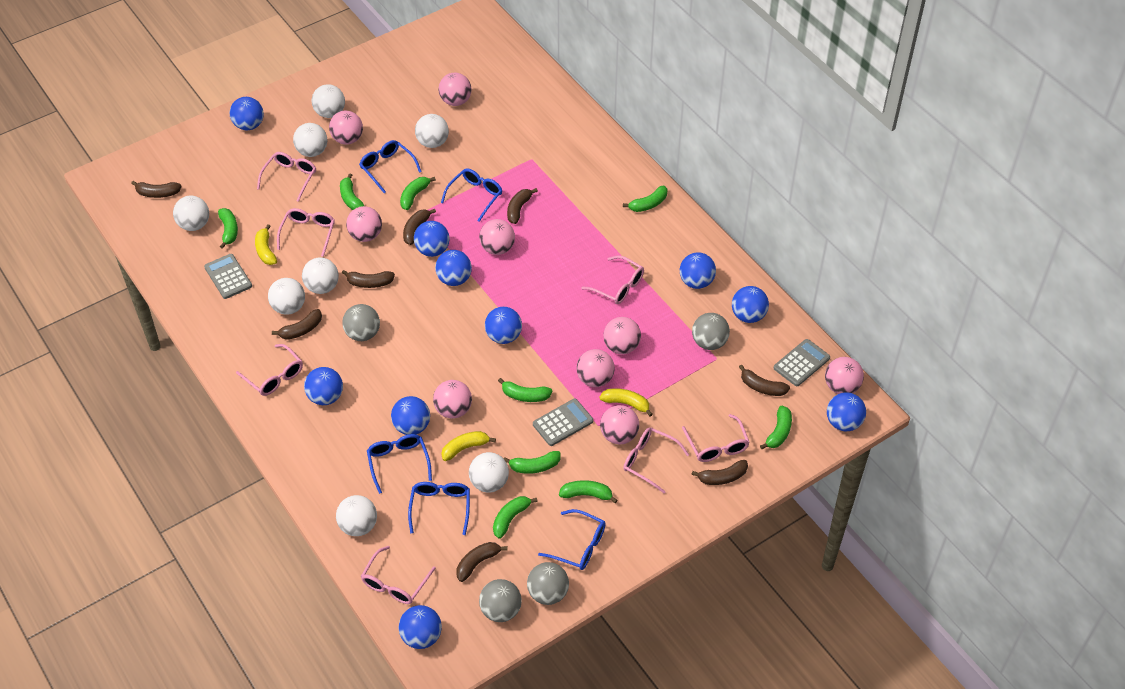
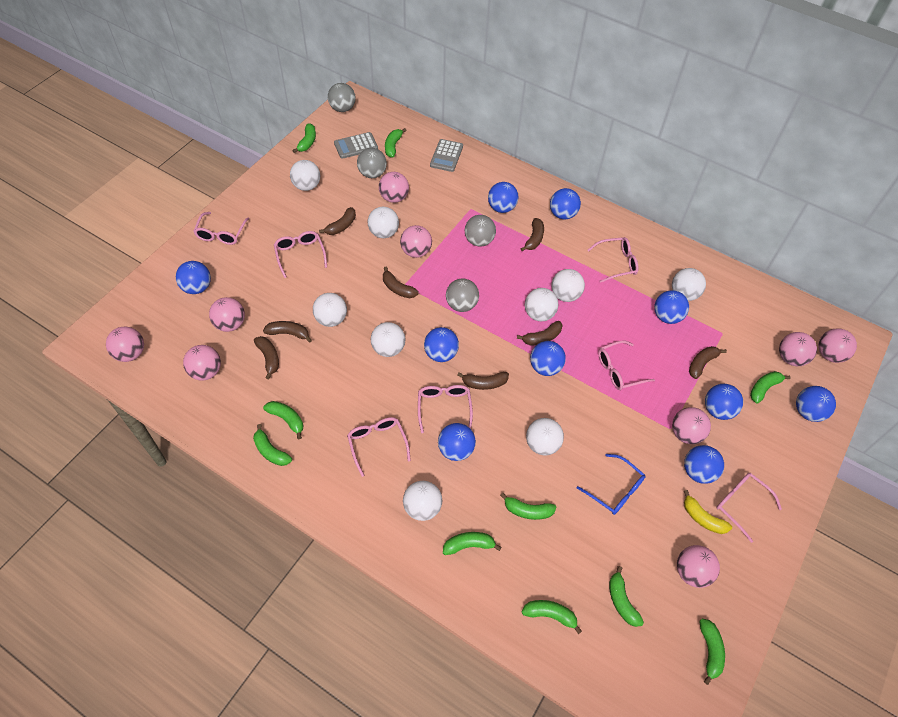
blue glasses: [359,140,422,193] [367,434,432,494] [408,482,470,535] [441,168,503,222] [538,509,606,570] = 5 -> [577,454,645,515] = 1
green banana: [218,208,238,249] [340,173,364,210] [400,177,436,210] [493,496,538,539] [498,378,553,402] [504,451,561,474] [559,480,618,503] [623,186,668,212] [760,405,792,449] = 9 -> [253,424,292,466] [263,401,303,439] [292,123,316,153] [385,128,407,157] [443,532,501,555] [500,493,557,520] [522,600,582,634] [609,566,644,627] [699,618,725,685] [750,371,791,404] = 10
grey calculator: [204,254,252,299] [533,399,593,446] [774,339,830,386] = 3 -> [334,132,378,159] [430,139,463,172] = 2
white ball: [173,196,209,231] [268,278,305,315] [293,123,327,157] [302,257,339,294] [312,84,345,118] [336,495,377,536] [415,114,449,148] [469,452,509,493] = 8 -> [290,160,320,191] [313,293,347,327] [368,207,399,238] [371,322,406,357] [403,481,442,521] [525,288,558,321] [526,418,564,455] [551,269,585,302] [672,268,706,301] = 9
yellow banana: [255,224,277,265] [441,431,496,461] [599,388,653,416] = 3 -> [684,490,732,534] = 1

